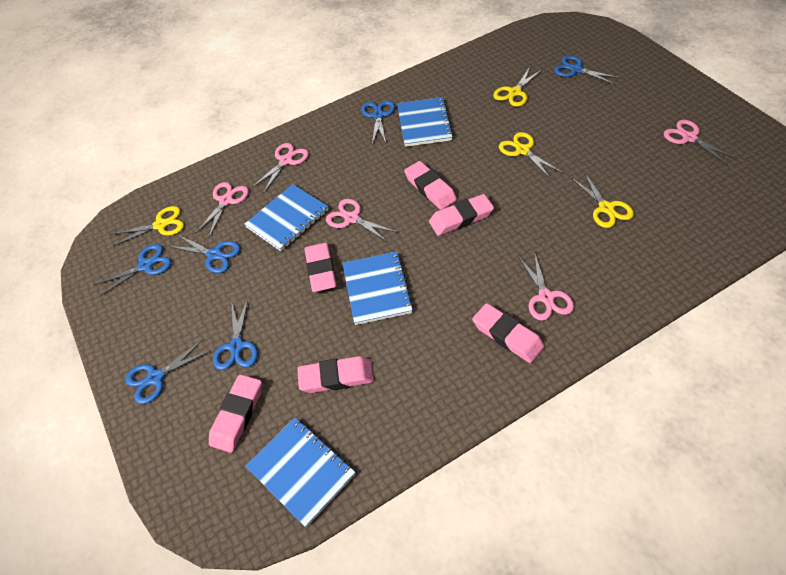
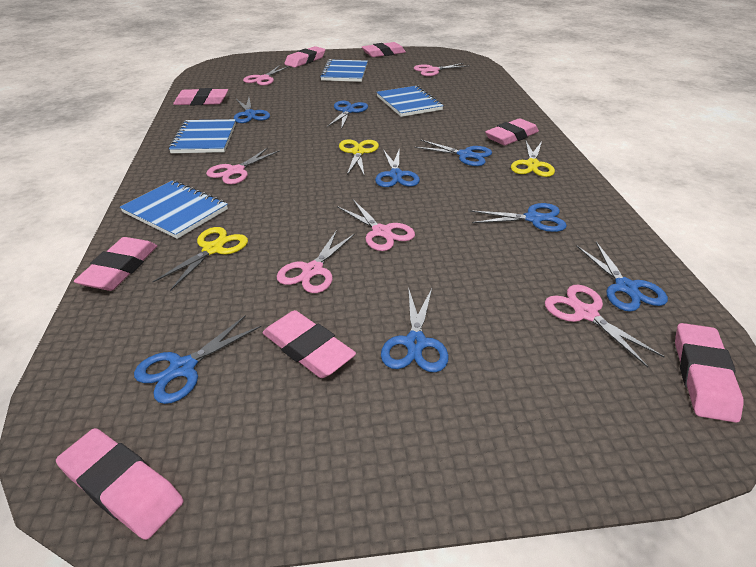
blue scissors: [93,244,171,297] [125,339,210,404] [168,234,241,273] [213,298,258,370] [361,100,395,144] [554,55,621,85] = 6 -> [134,315,261,404] [234,98,270,123] [327,101,368,130] [375,150,420,187] [381,287,449,372] [414,140,492,166] [470,203,567,232] [576,242,668,312] = 8
pink eraser: [209,375,262,453] [297,356,374,393] [304,243,336,292] [404,161,457,210] [429,194,494,236] [472,303,544,363] = 6 -> [56,428,183,540] [74,237,157,291] [173,88,228,105] [263,310,356,378] [284,46,325,68] [362,42,406,57] [485,118,539,145] [675,323,744,423] = 8
pink scissors: [195,182,249,237] [252,143,309,192] [326,199,397,243] [518,251,574,321] [664,120,737,166] = 5 -> [206,147,280,184] [243,65,290,86] [277,230,355,293] [337,200,415,251] [414,63,467,76] [545,285,665,368] = 6
yellow scissors: [110,206,184,246] [493,67,543,107] [499,132,563,179] [570,172,634,228] = 4 -> [153,227,248,291] [339,140,379,175] [511,141,555,177] = 3

